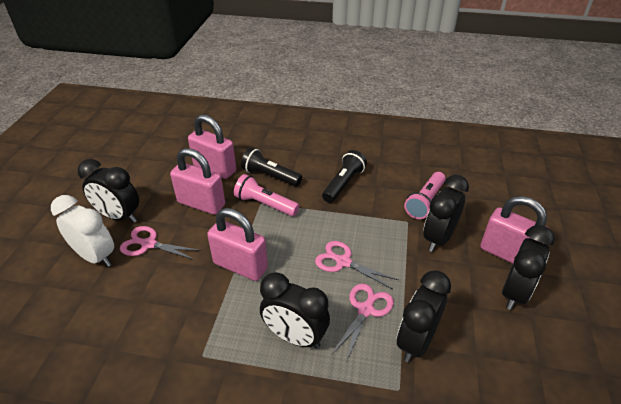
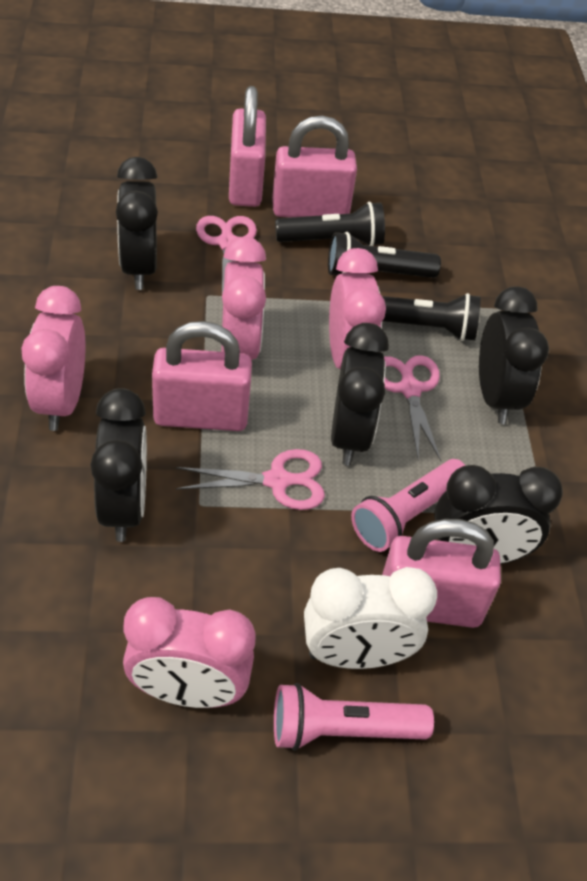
black flashlight: [241,148,302,187] [322,150,367,203] = 2 -> [275,202,385,246] [328,232,441,278] [382,293,481,341] = 3
pink clock: none = 0 -> [21,286,86,431] [123,597,255,708] [221,237,266,360] [329,248,386,369] = 4

